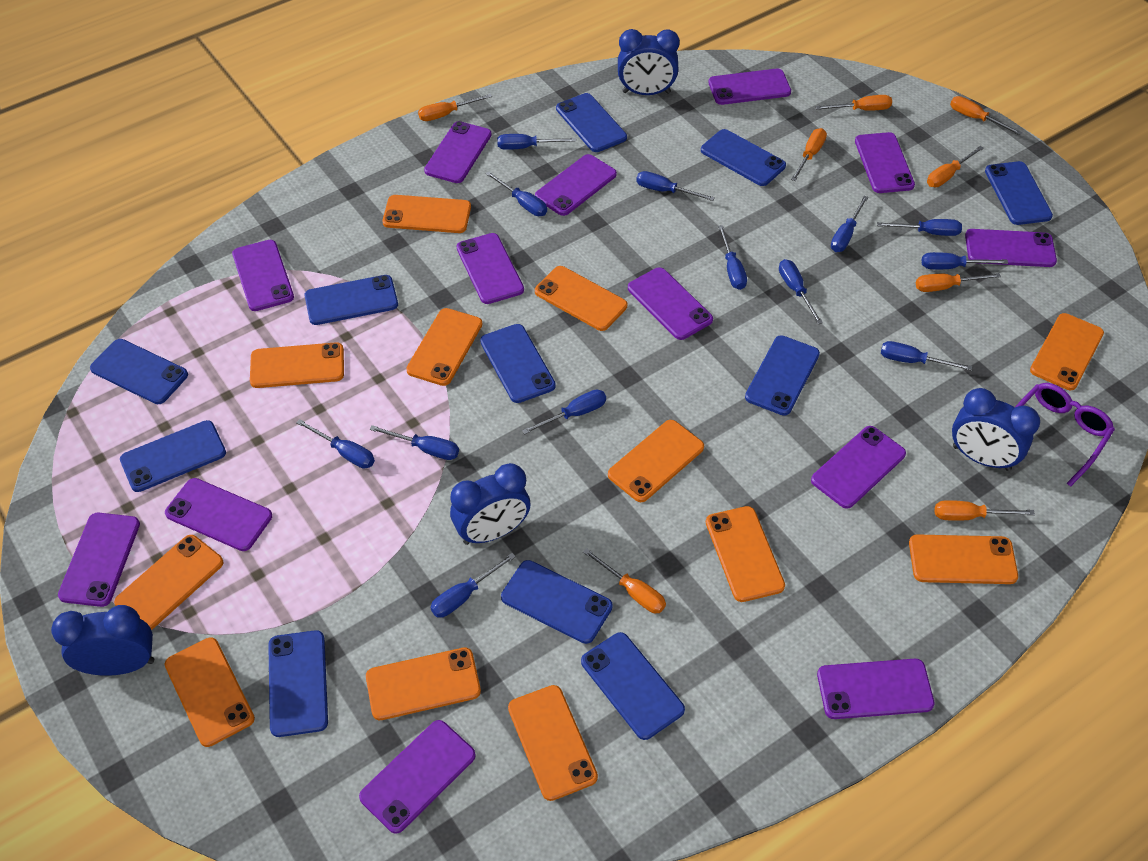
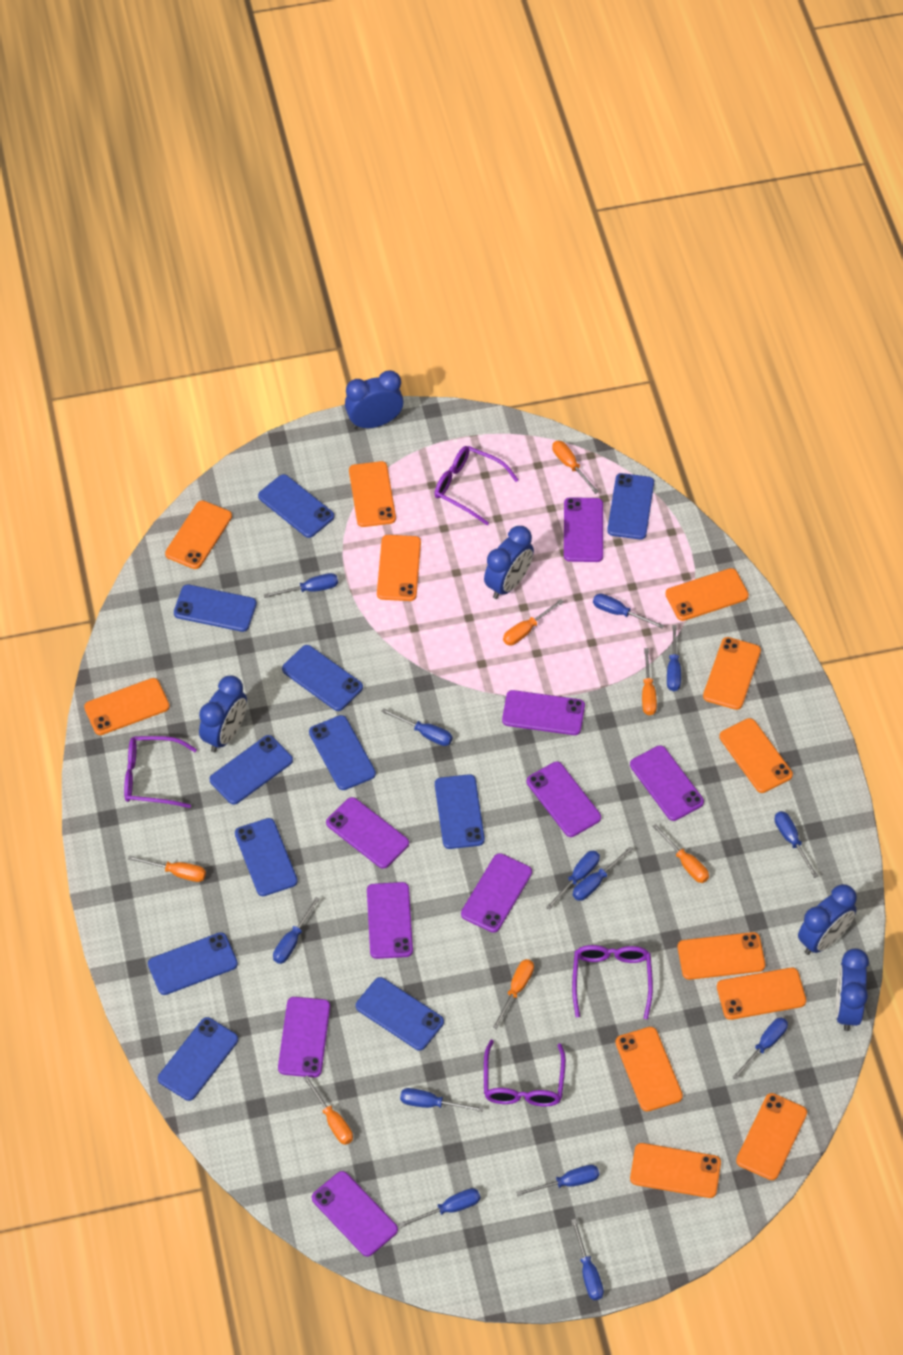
blue clock: [51,605,154,676] [450,463,530,545] [618,29,680,95] [952,388,1040,471] = 4 -> [199,675,247,752] [345,370,404,429] [484,526,534,599] [798,884,857,955] [835,948,869,1031] = 5
orange screwdriver: [418,94,492,121] [583,548,666,613] [791,128,827,181] [816,95,892,111] [916,273,1001,292] [927,146,984,187] [935,500,1035,521] [950,96,1022,135] = 8 -> [128,855,206,882] [303,1075,353,1145] [492,959,534,1029] [503,599,564,645] [552,441,599,494] [642,648,657,715] [652,824,709,883] = 7
purple glasses: [1015,383,1115,487] = 1 -> [124,736,197,808] [435,446,518,525] [484,1040,566,1106] [572,945,653,1019] = 4
purple phone: [58,513,140,607] [165,478,272,551] [232,240,294,311] [359,720,476,834] [424,121,491,183] [457,233,524,304] [535,154,617,216] [628,267,713,340] [708,69,791,105] [811,426,906,509] [817,659,935,719] [855,132,915,193] [965,229,1057,267] = 13 -> [278,997,330,1078] [312,1171,398,1257] [326,797,409,869] [367,882,413,959] [461,853,532,933] [502,690,585,735] [527,762,601,837] [564,497,603,562] [630,745,704,821] = 9

